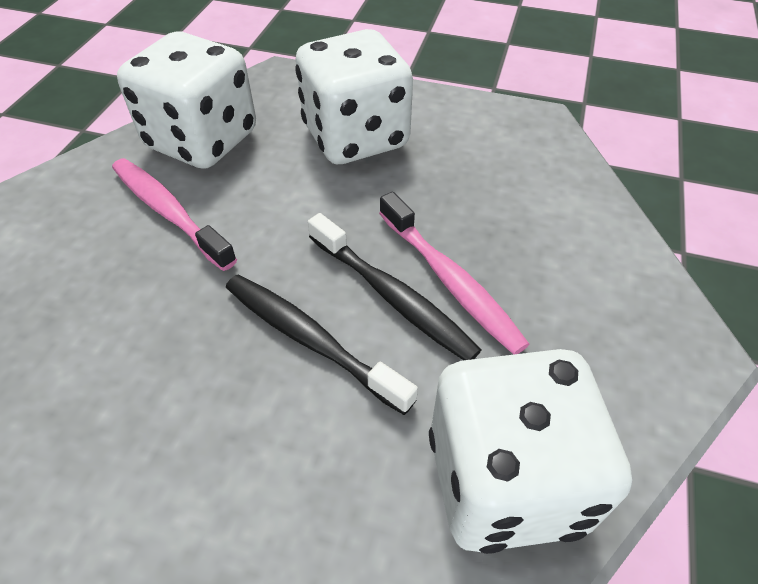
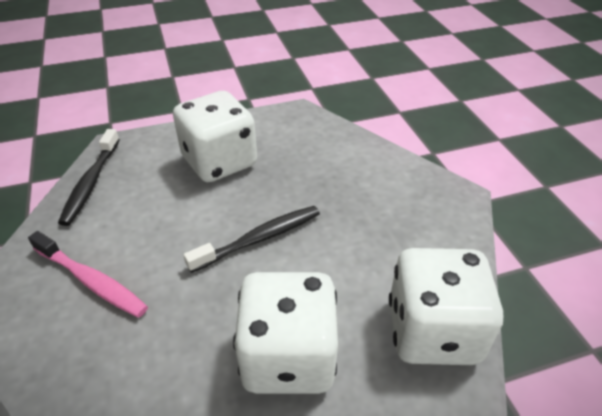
pink toothbrush: [112,158,237,271] [379,192,530,355] = 2 -> [28,231,148,318] = 1

